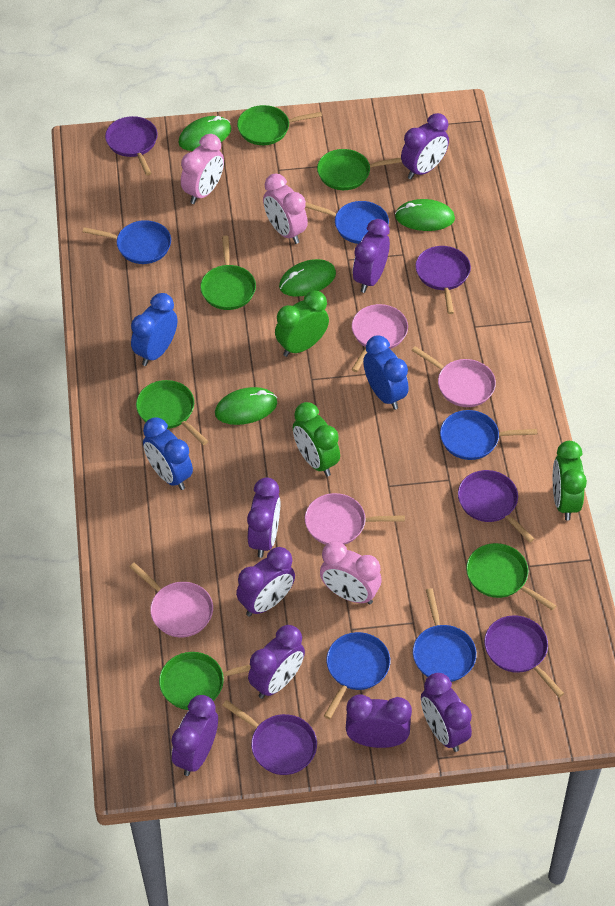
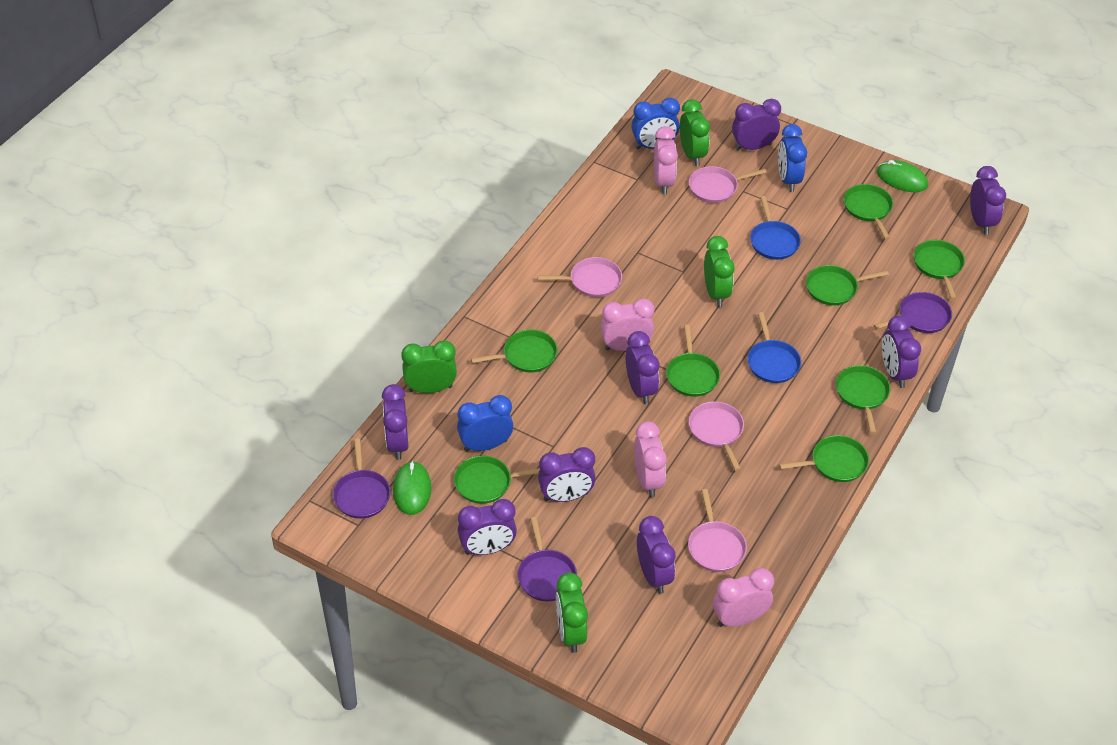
blue pan: [83,220,171,264] [305,201,389,244] [324,632,391,719] [413,588,477,682] [440,410,537,460] = 5 -> [747,312,801,383] [750,196,801,260] = 2
green clock: [275,291,329,357] [293,402,340,476] [553,441,587,521] = 3 -> [401,340,457,393] [556,572,588,653] [680,99,710,166] [704,236,735,307] = 4
green mouse: [178,116,231,151] [215,387,277,425] [279,259,336,297] [395,199,455,231] = 4 -> [393,461,431,515] [877,160,928,192] = 2
green pan: [136,380,208,445] [159,652,251,710] [200,236,256,310] [237,105,322,145] [317,149,402,190] [466,543,556,611] = 6 -> [454,456,540,504] [471,329,558,372] [666,324,720,397] [779,435,869,482] [806,265,889,305] [836,365,890,434] [844,184,893,240] [914,240,965,300] = 8
pink clock: [181,134,224,204] [263,174,308,244] [320,541,382,605] = 3 -> [600,298,654,351] [634,421,667,497] [654,126,678,194] [713,568,774,627] = 4
purple pan: [105,116,158,175] [222,700,317,775] [415,246,471,314] [458,470,534,543] [484,615,564,697] = 5 -> [333,439,391,519] [517,517,577,602] [874,292,952,333] = 3

